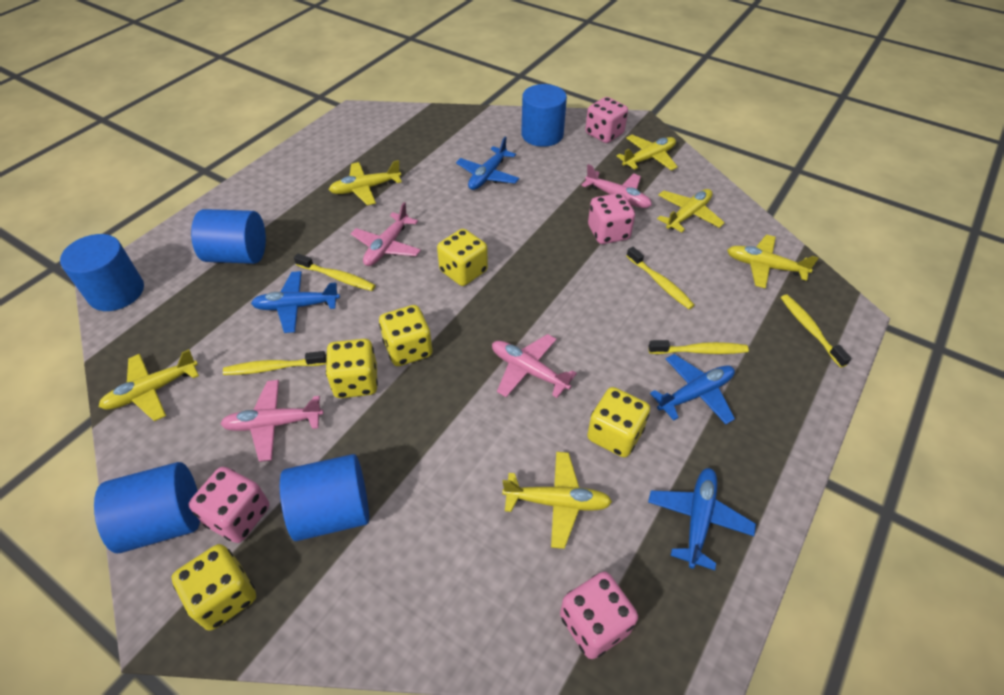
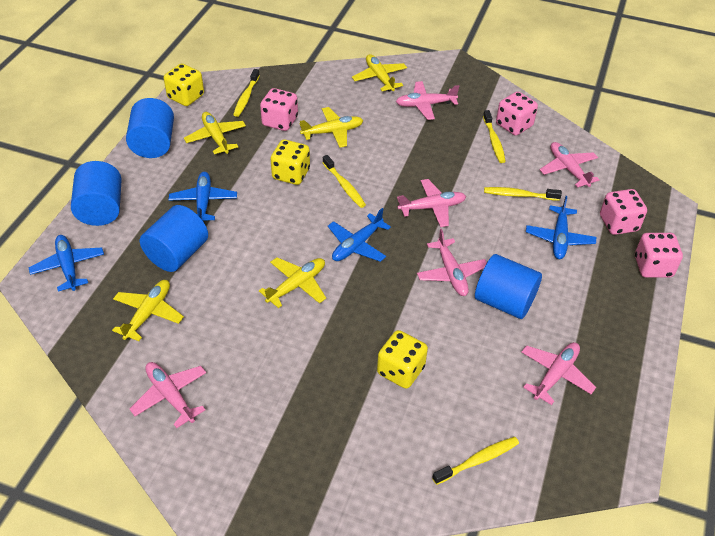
blue cylinder: [60,234,144,311] [94,462,200,553] [191,209,266,264] [280,454,369,541] [521,84,567,147] = 5 -> [71,161,122,226] [126,98,174,158] [140,205,208,272] [475,254,542,319] = 4
pink plane: [220,380,324,462] [351,202,421,266] [492,334,577,398] [581,164,652,208] = 4 -> [130,362,206,428] [396,81,459,120] [397,179,466,227] [417,229,487,296] [521,342,596,405] [540,142,599,188] = 6
yellow dice: [171,544,256,631] [326,339,378,398] [379,305,433,366] [437,229,488,286] [587,387,650,457] = 5 -> [164,63,204,106] [271,139,310,185] [377,330,428,389] = 3
yellow plane: [98,349,199,421] [329,160,402,205] [502,452,612,549] [617,135,678,171] [657,189,725,232] [727,235,819,289] = 6 -> [112,280,184,341] [184,112,246,154] [259,257,326,308] [300,107,363,148] [352,54,407,92] = 5

